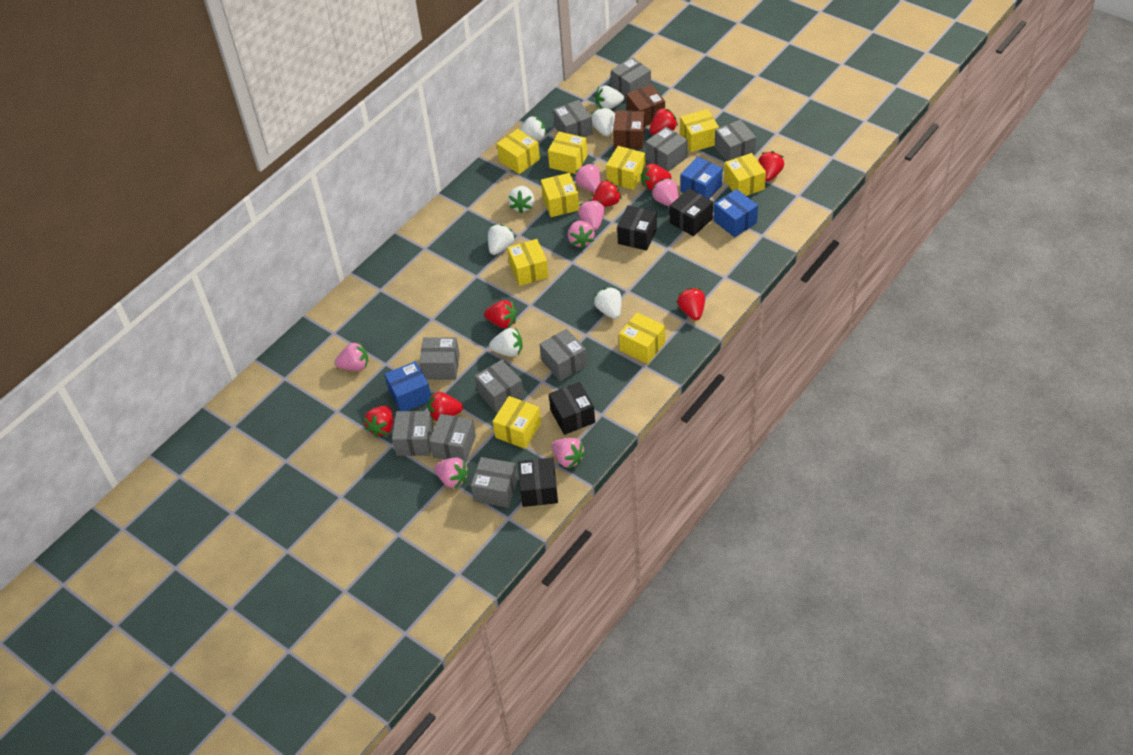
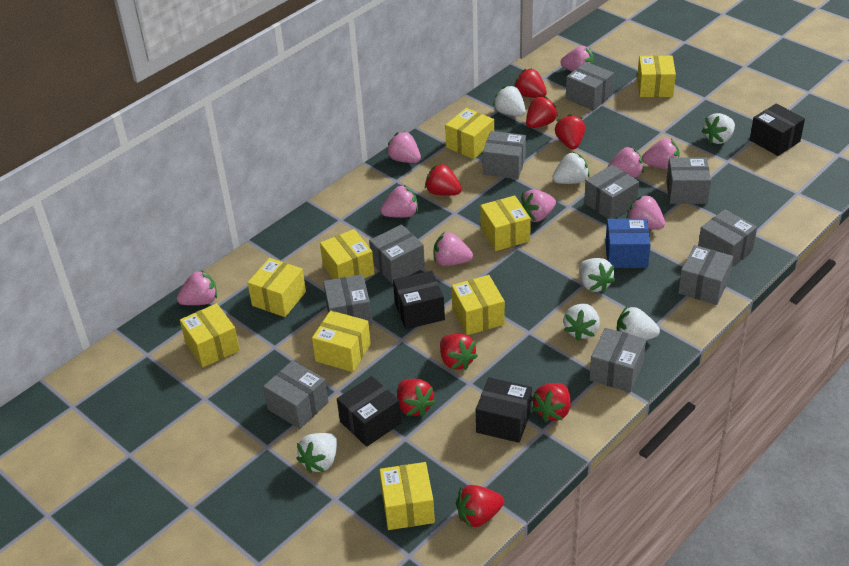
blue box: [385,361,431,411] [680,157,723,199] [713,189,758,237] = 3 -> [605,219,651,268] = 1
brown box: [613,110,645,149] [626,84,665,126] = 2 -> none = 0
pink strawberry: [335,342,368,371] [434,458,469,488] [552,438,586,469] [568,220,595,249] [574,163,601,192] [578,200,605,231] [651,178,679,207] = 7 -> [177,270,217,305] [380,185,418,218] [386,131,421,163] [433,232,473,266] [521,189,556,222] [560,46,594,72] [608,147,644,178] [627,195,665,229] [642,138,680,170] = 9

